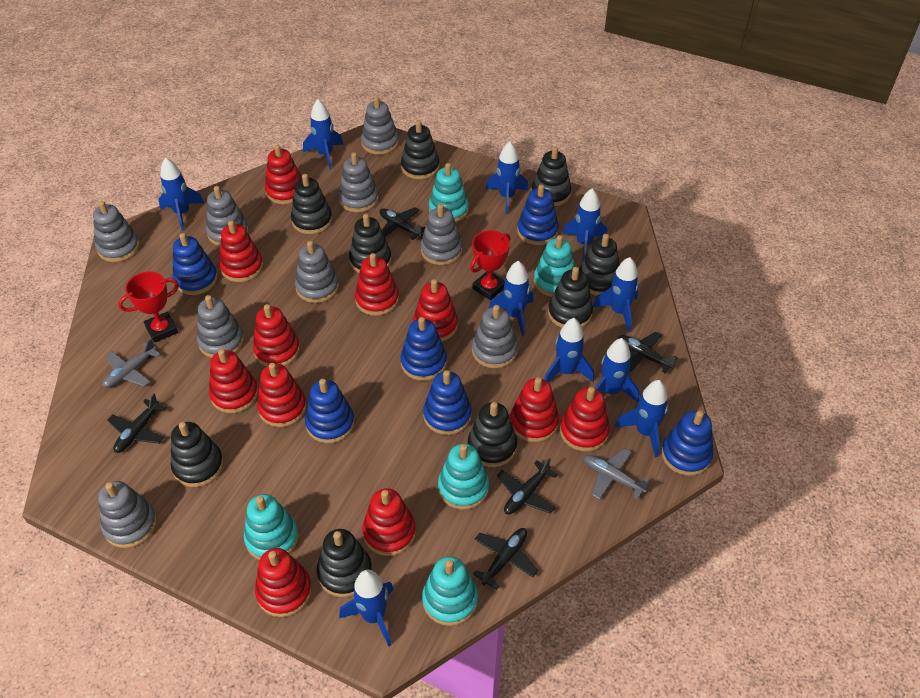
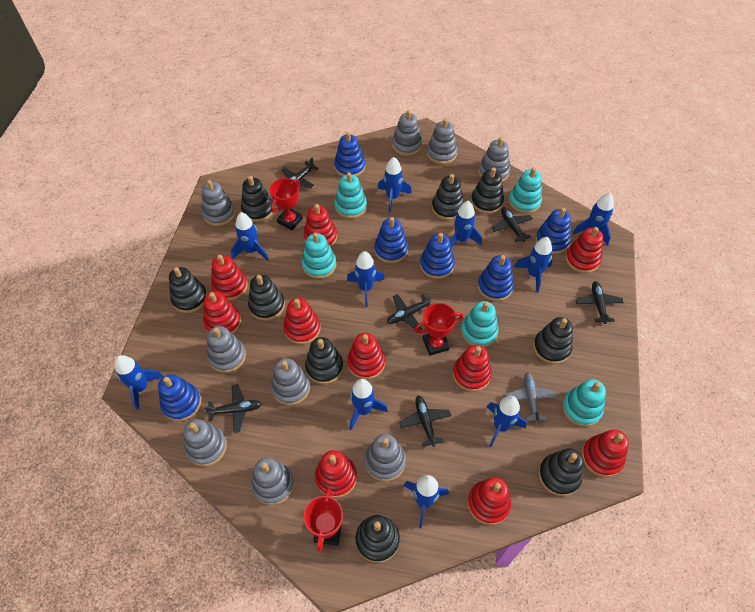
black plane: [108,393,166,453] [380,207,425,240] [473,528,538,590] [497,457,558,514] [618,332,678,373] = 5 -> [204,384,261,433] [281,157,318,189] [387,294,431,330] [399,395,451,447] [492,207,533,242] [575,281,624,324] = 6
grey plane: [102,339,161,388] [583,448,650,500] = 2 -> [506,372,558,423] = 1
red stacking toy: [209,349,258,413] [219,220,263,282] [253,304,300,366] [255,548,312,617] [257,363,306,427] [265,145,302,204] [355,253,399,316] [362,488,416,556] [413,279,458,342] [510,377,559,442] [560,387,610,452] = 11 -> [204,292,241,334] [211,255,248,301] [283,298,321,345] [303,204,337,247] [315,450,357,498] [347,333,385,379] [453,345,492,392] [467,477,511,525] [565,227,603,273] [582,429,629,477] = 10
red trophy: [118,272,179,343] [470,230,510,300] = 2 -> [270,178,303,230] [304,488,343,551] [414,303,463,356] = 3

